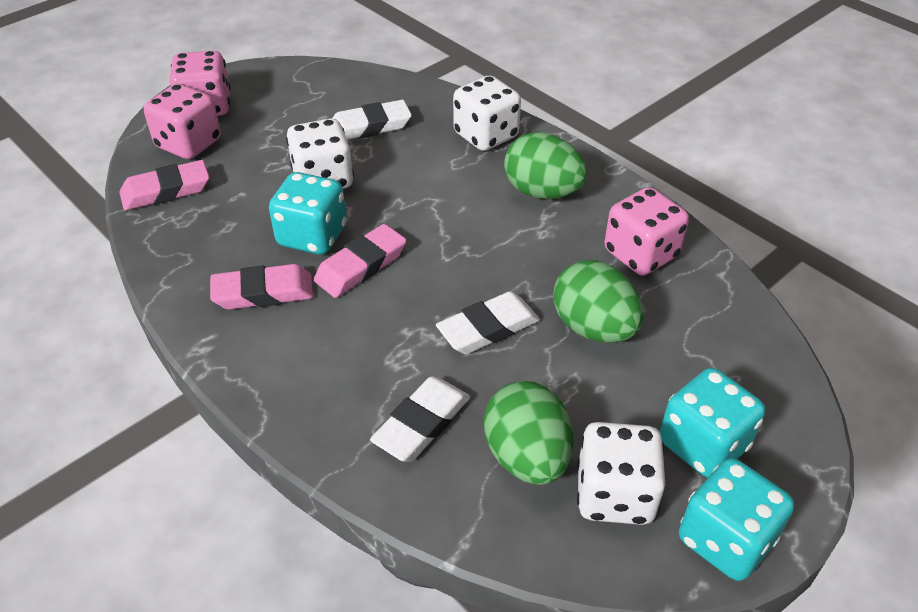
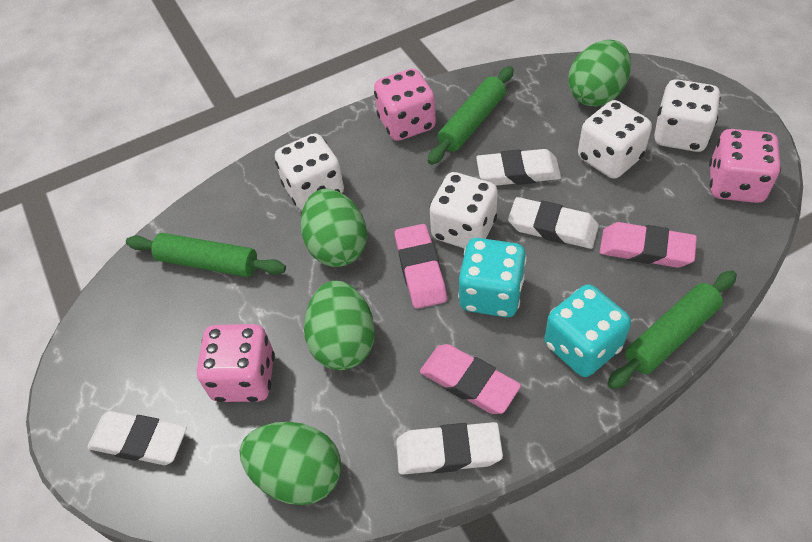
green egg: [484,381,573,485] [504,132,587,199] [553,260,643,343] = 3 -> [240,422,341,505] [300,189,367,267] [304,281,375,370] [568,40,631,107] = 4
green rolling pin: none = 0 -> [126,233,286,277] [428,66,514,165] [608,270,737,389] = 3
turquoise dice: [269,172,346,255] [660,368,765,478] [679,458,794,581] = 3 -> [458,238,527,317] [544,284,631,377] = 2
white dice: [286,119,354,189] [453,75,521,151] [577,422,665,525] = 3 -> [275,133,344,210] [429,172,498,249] [578,100,652,179] [654,79,721,152] = 4
white eraser: [332,100,412,140] [370,376,470,461] [436,291,540,354] = 3 -> [87,411,187,465] [396,422,503,475] [476,149,561,186] [508,197,599,249] = 4

